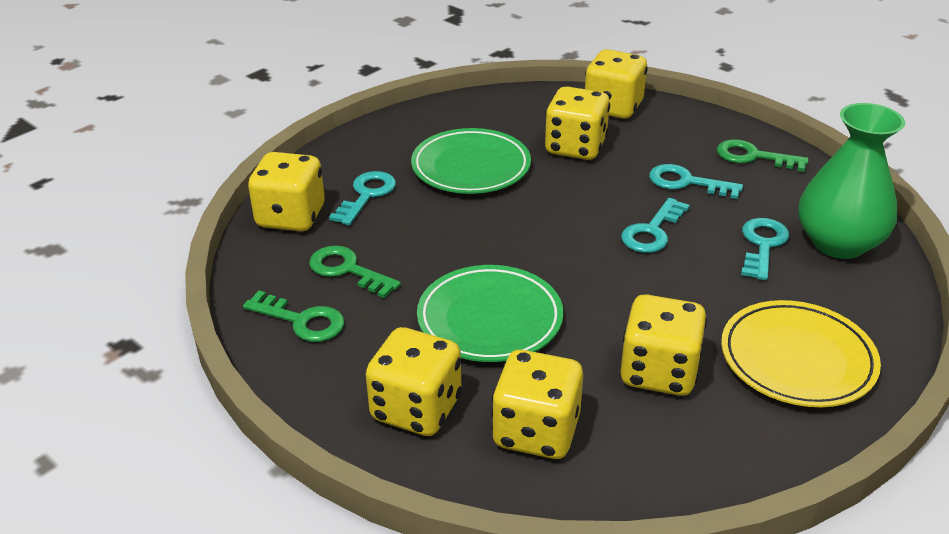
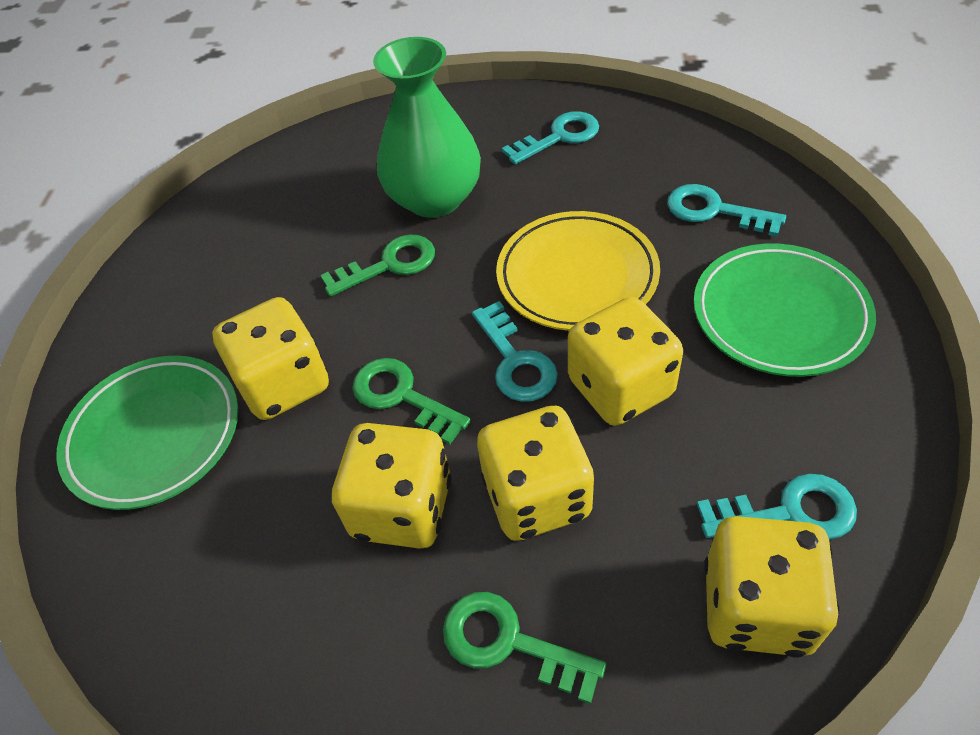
yellow dice: [248,152,325,231] [366,327,462,436] [492,350,583,459] [545,87,610,160] [585,49,648,119] [621,294,707,396] = 6 -> [212,297,329,420] [332,423,452,549] [477,406,594,541] [568,297,683,426] [704,516,840,657] = 5

